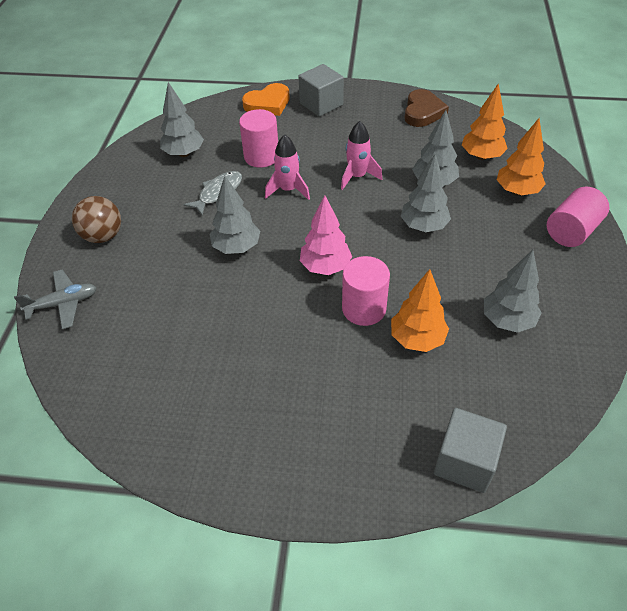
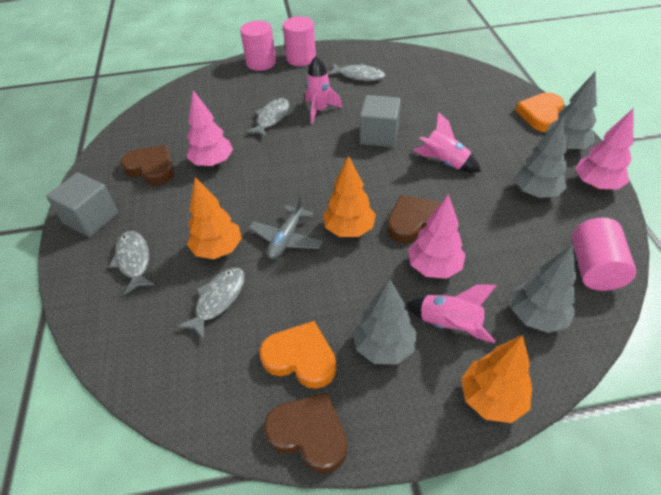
brown ball: [72,196,121,243] = 1 -> none = 0
brown heart: [405,89,449,127] = 1 -> [120,145,174,185] [264,393,347,473] [387,195,440,243] = 3
grey fish: [184,171,242,216] = 1 -> [109,231,155,295] [177,267,245,340] [245,98,289,138] [328,63,385,81] = 4
grey tree: [160,82,204,157] [210,176,260,254] [401,153,451,232] [412,110,459,185] [484,250,542,333] = 5 -> [353,279,417,364] [511,245,576,333] [514,116,567,198] [546,71,597,151] = 4
orange heart: [242,83,290,116] = 1 -> [259,321,336,389] [515,92,564,132] = 2
pink rocket: [265,134,310,200] [341,121,382,190] = 2 -> [305,55,342,124] [406,284,497,343] [412,112,481,173] = 3
pink tree: [300,195,352,275] = 1 -> [187,90,233,167] [408,194,466,279] [575,108,634,189] = 3

